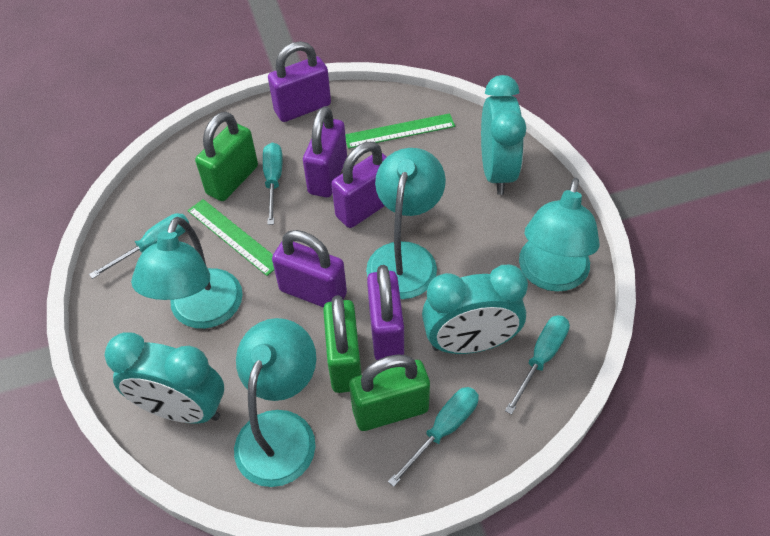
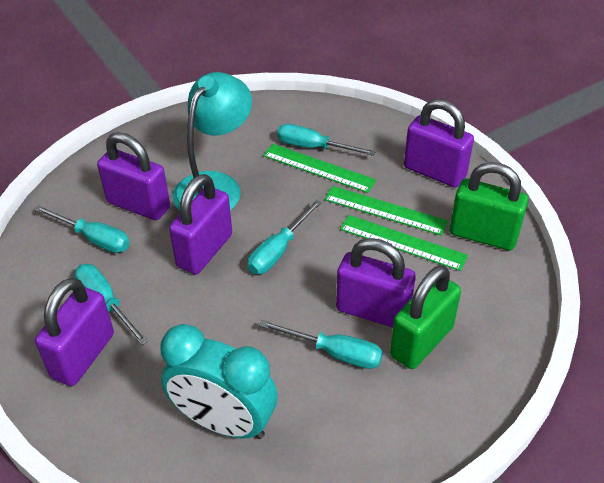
green padlock: [195,112,258,201] [323,295,362,393] [349,354,430,431] = 3 -> [390,265,461,369] [450,162,529,251] = 2
green ruler: [187,199,274,276] [345,113,455,149] = 2 -> [263,144,377,193] [324,186,448,236] [340,215,468,271] = 3
turquoise clock: [105,332,224,424] [422,265,528,354] [481,75,526,195] = 3 -> [161,324,278,439] = 1
turquoise lamp: [131,217,243,329] [234,318,316,487] [366,148,446,299] [519,178,600,292] = 4 -> [173,72,252,211] = 1
turquoise screwdriver: [89,213,189,279] [263,143,283,225] [388,387,479,487] [505,315,570,415] = 4 -> [34,205,130,253] [75,264,148,345] [248,199,322,274] [259,320,383,369] [277,124,376,156] = 5

